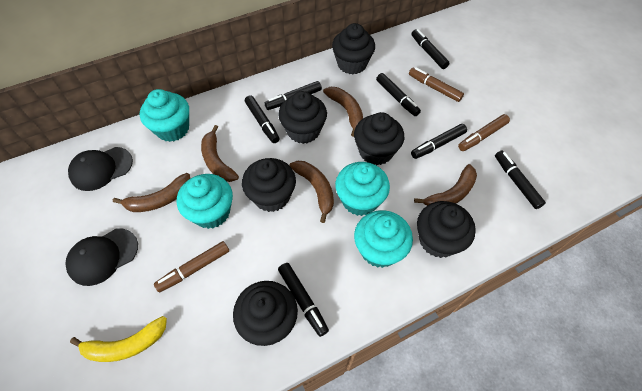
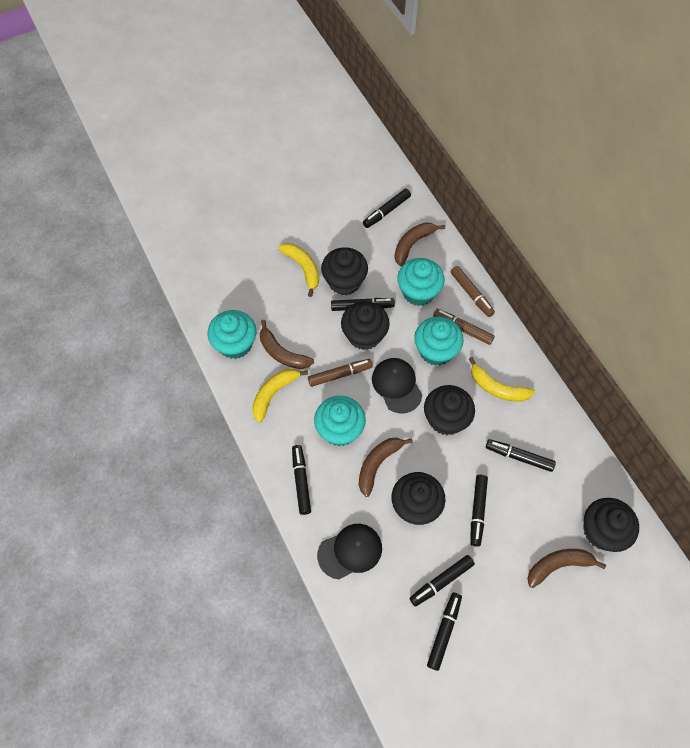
black cupcake: [233,281,298,346] [242,158,296,212] [278,91,327,144] [332,23,375,74] [354,112,404,165] [417,201,476,258] = 6 -> [321,247,368,295] [341,301,390,350] [392,472,445,525] [424,385,475,435] [584,498,639,552] = 5
brown banana: [113,173,190,212] [201,125,239,182] [289,161,334,223] [323,87,363,137] [414,164,477,206] = 5 -> [260,320,314,369] [359,438,413,497] [394,223,445,266] [527,549,606,588] = 4
yellow banana: [70,316,167,362] = 1 -> [252,369,308,423] [278,243,319,297] [469,357,535,402] = 3

